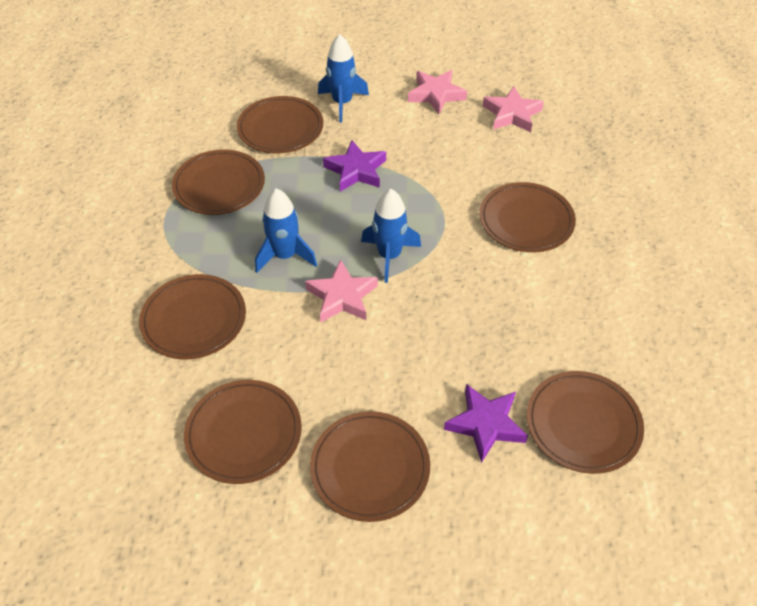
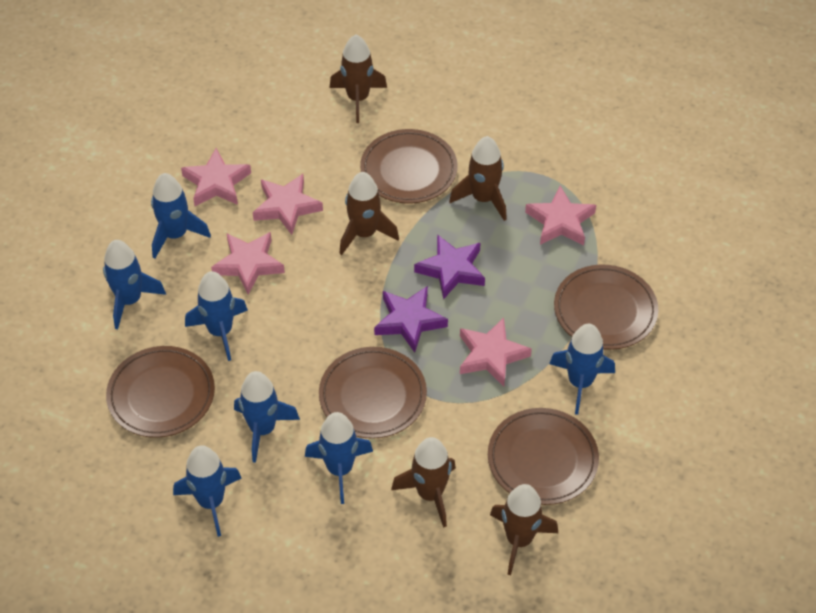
blue rocket: [255,188,317,273] [318,34,369,122] [361,189,421,283] = 3 -> [103,240,166,329] [151,173,211,259] [173,445,242,537] [185,271,248,361] [234,371,300,463] [305,412,373,504] [549,324,615,415] = 7
brown plate: [139,274,246,359] [172,150,265,215] [184,380,302,484] [237,96,323,153] [310,411,430,522] [479,182,576,252] [527,371,644,474] = 7 -> [106,346,215,438] [319,347,427,439] [360,129,457,204] [488,408,599,505] [554,264,658,350] = 5
brown rocket: none = 0 -> [329,34,387,123] [339,172,399,255] [391,437,456,528] [449,136,507,221] [490,484,558,575] = 5
pink star: [305,260,378,322] [408,70,467,114] [483,86,544,132] = 3 -> [181,148,251,206] [211,232,285,294] [253,174,323,235] [460,318,532,387] [525,186,596,245] = 5

